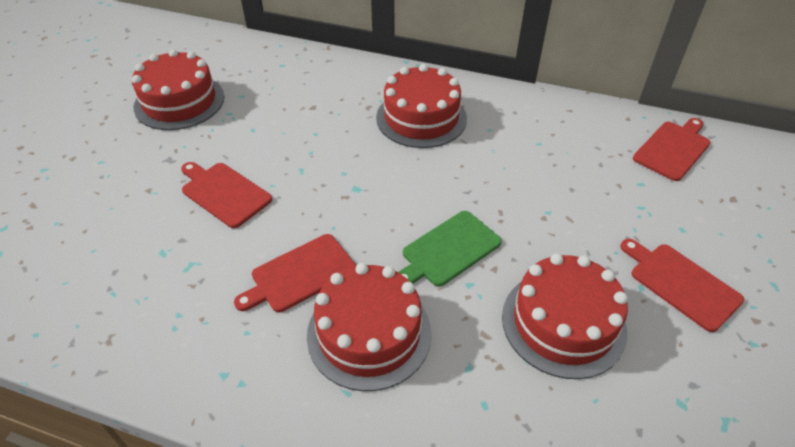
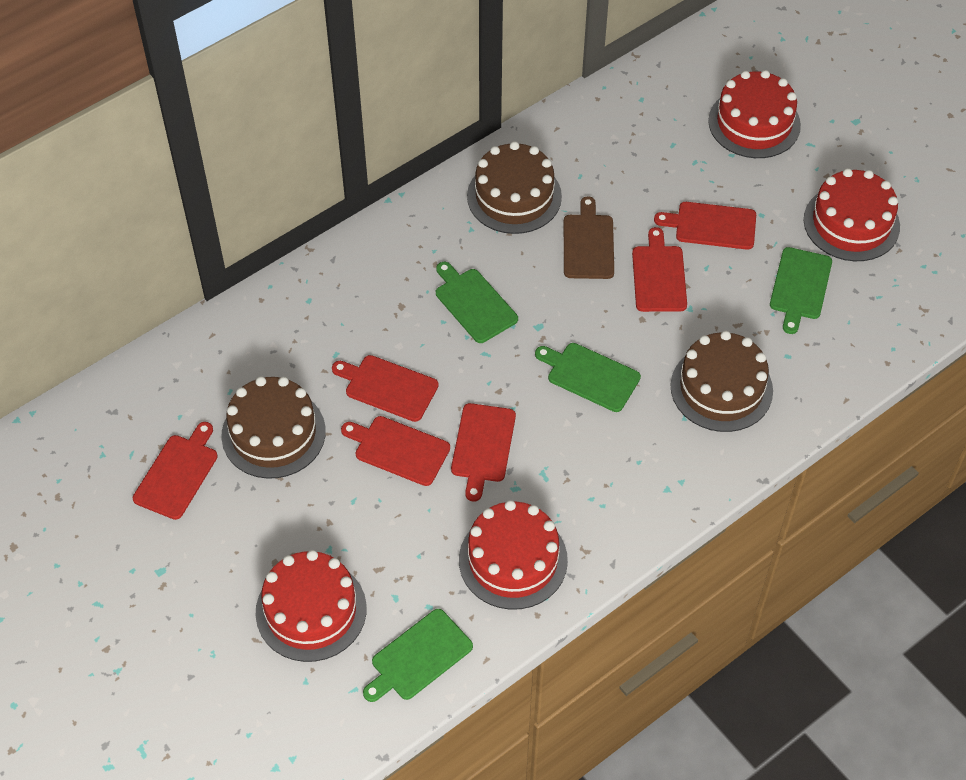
brown cake: none = 0 -> [221,376,326,479] [467,141,562,234] [670,331,773,432] = 3
brown cutting board: none = 0 -> [564,196,614,279] = 1
green cutting board: [398,211,502,287] = 1 -> [363,609,473,702] [436,262,518,343] [535,343,641,412] [770,247,832,334] = 4
red cutting board: [181,162,272,228] [234,234,356,312] [621,239,744,332] [633,118,711,181] = 4 -> [133,422,218,520] [332,355,439,422] [341,416,450,486] [451,403,516,501] [632,227,687,312] [654,202,756,250] = 6

